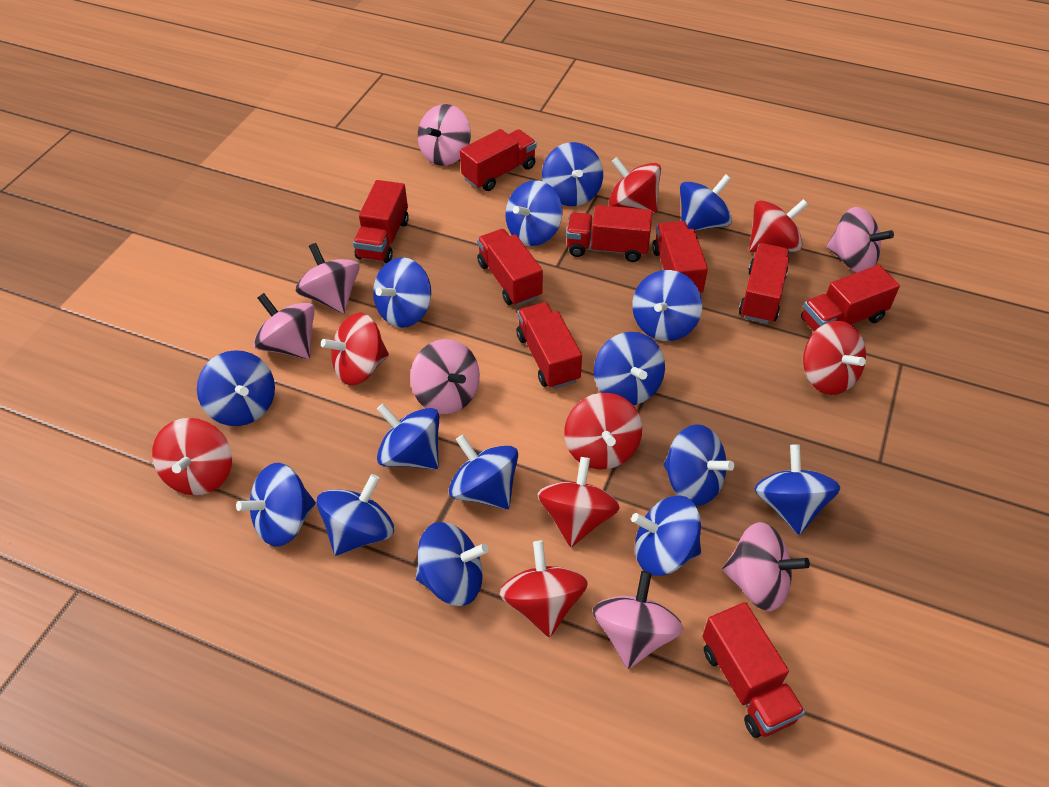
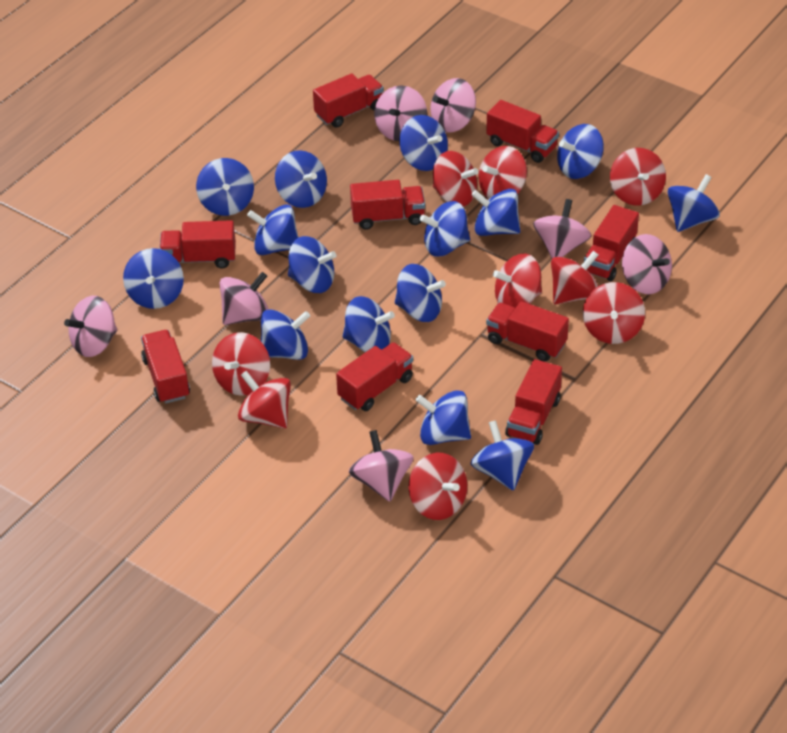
red spinning top: [152,418,232,495] [321,313,389,385] [499,541,588,637] [537,457,620,547] [564,393,642,469] [609,157,661,214] [749,199,808,252] [803,321,866,395] = 8 -> [212,332,270,396] [238,371,291,429] [408,453,467,520] [433,151,478,206] [478,146,527,199] [493,254,542,308] [551,251,598,304] [583,282,645,344] [610,148,666,206] = 9

